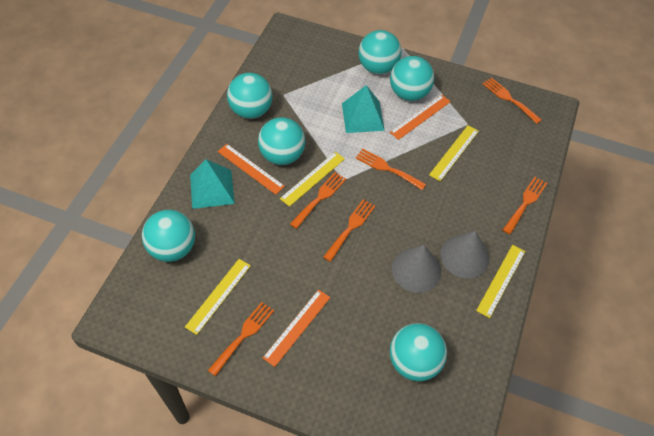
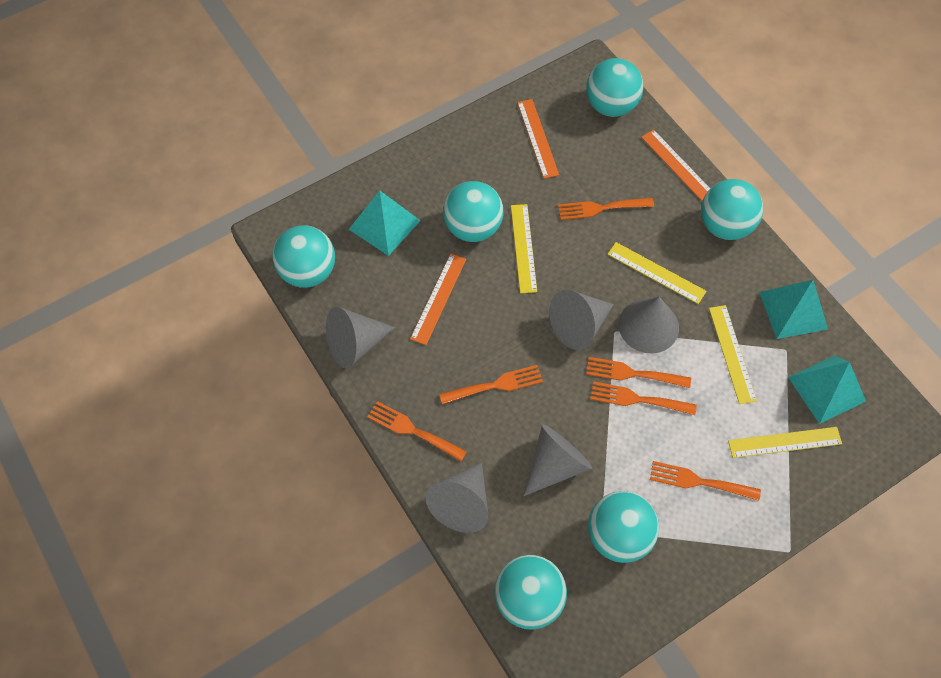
grey cone: [392,245,441,293] [440,231,490,278] = 2 -> [326,307,395,368] [426,463,488,533] [523,424,592,496] [549,290,614,350] [619,297,679,353] = 5
turquoise pyramid: [190,159,235,209] [342,85,385,133] = 2 -> [348,190,421,256] [759,280,828,339] [788,356,866,424] = 3

